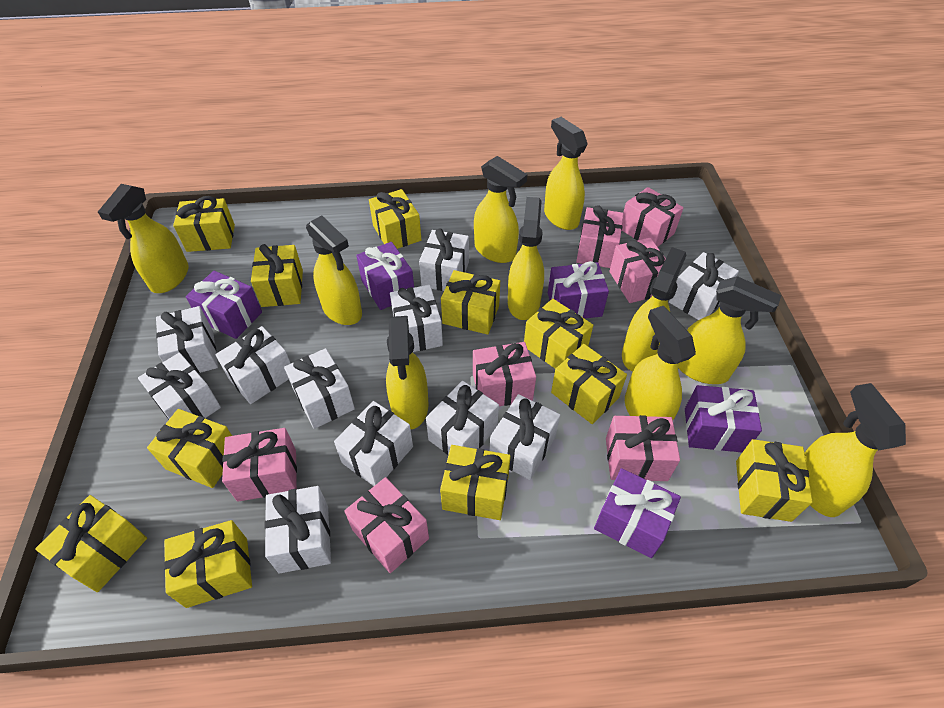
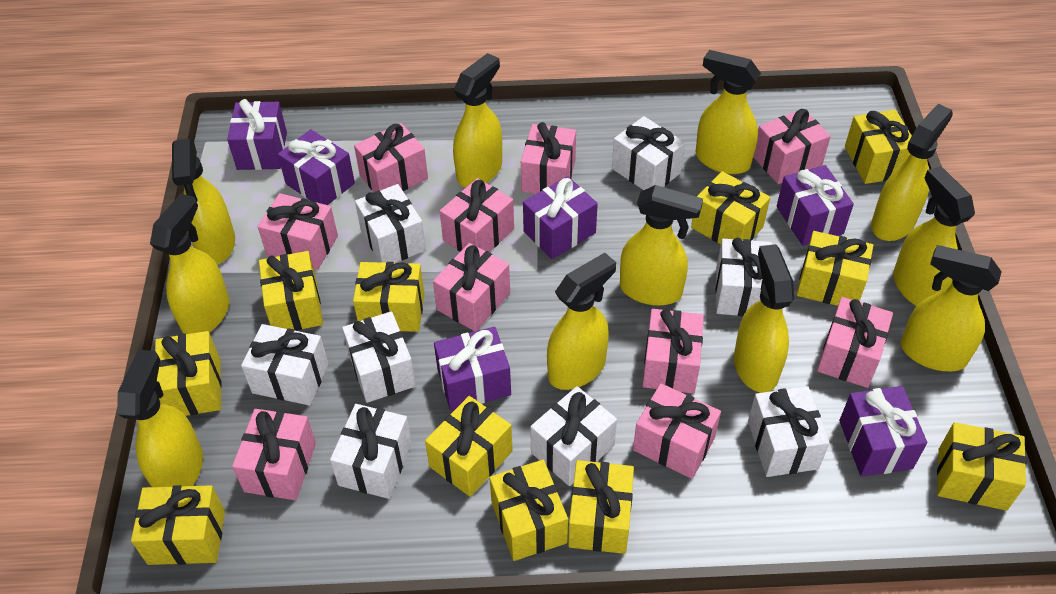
pink gift: [222,428,297,502] [344,477,429,573] [473,342,536,406] [576,205,624,268] [606,415,680,481] [609,238,666,303] [622,187,684,247] = 7 -> [232,409,316,500] [258,193,338,270] [354,123,428,192] [433,243,510,331] [440,178,514,252] [521,122,576,194] [633,383,721,479] [642,309,704,394] [753,109,831,184] [817,297,893,388] = 10
purple gift: [186,271,262,339] [356,242,414,310] [548,261,609,319] [594,468,681,558] [685,385,762,452] = 5 -> [227,99,287,170] [278,129,355,205] [434,327,511,411] [523,176,598,259] [777,165,854,246] [839,386,927,477] = 6
white gift: [138,353,221,419] [156,306,218,374] [215,326,291,404] [265,486,331,574] [284,348,355,429] [334,401,413,486] [390,285,443,352] [419,228,469,291] [426,381,499,455] [490,394,560,480] [669,252,739,320] = 11 -> [241,324,328,406] [330,404,412,499] [342,311,416,403] [355,184,426,263] [530,386,617,486] [612,116,685,190] [716,238,772,316] [748,386,830,477] = 8
yellow spray bottle: [98,184,188,293] [306,215,362,325] [386,316,429,429] [474,156,527,263] [508,197,544,320] [544,117,588,230] [622,247,686,371] [625,306,696,420] [678,276,781,384] [805,383,906,517] = 10 -> [117,350,203,487] [150,194,229,334] [172,139,235,264] [453,53,502,188] [547,253,616,390] [620,185,703,306] [696,50,761,174] [734,244,794,393] [871,104,953,241] [893,166,975,306] [901,245,1002,371] = 11

